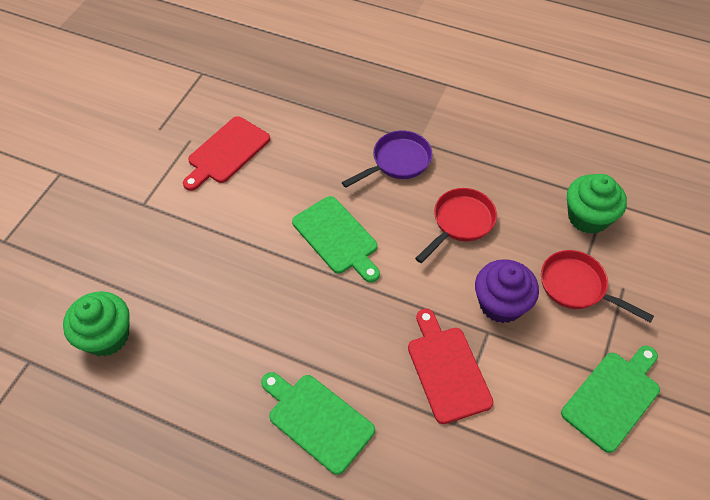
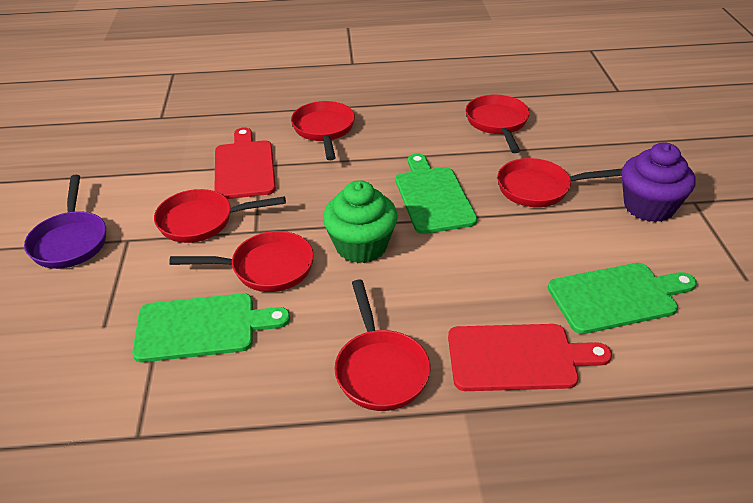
green cupcake: [63,291,130,357] [567,174,627,234] = 2 -> [323,180,398,263] = 1
red pan: [415,188,497,263] [541,250,654,323] = 2 -> [154,189,286,243] [169,231,314,292] [291,101,355,160] [334,280,431,411] [466,95,530,153] [497,158,622,207] = 6

